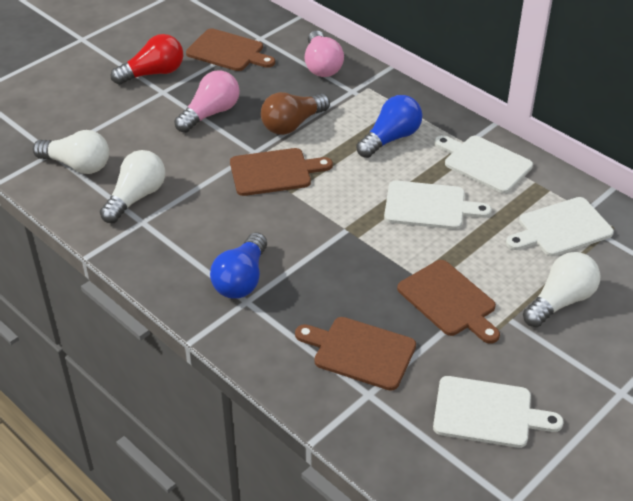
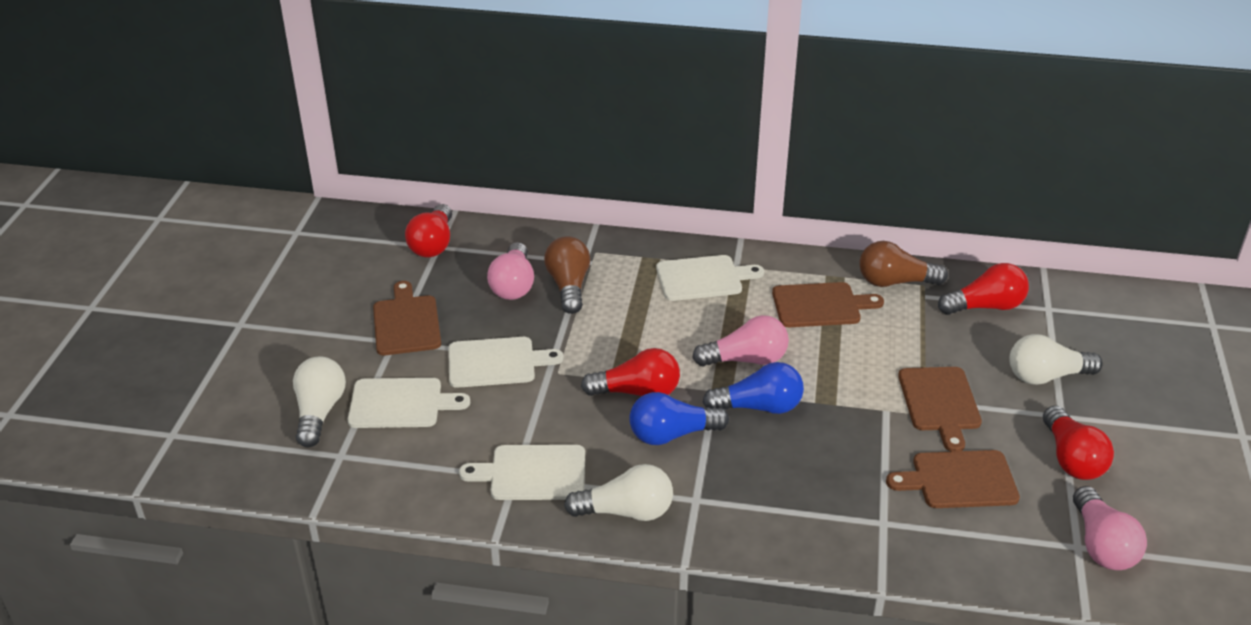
brown light bulb: [261,92,330,135] = 1 -> [544,236,590,314] [859,241,948,287] = 2
pink light bulb: [174,70,240,133] [305,30,344,77] = 2 -> [487,242,534,300] [692,315,789,367] [1073,486,1147,570] = 3
red light bulb: [111,34,183,85] = 1 -> [405,204,452,257] [581,348,680,396] [938,263,1029,315] [1043,406,1114,480] = 4

